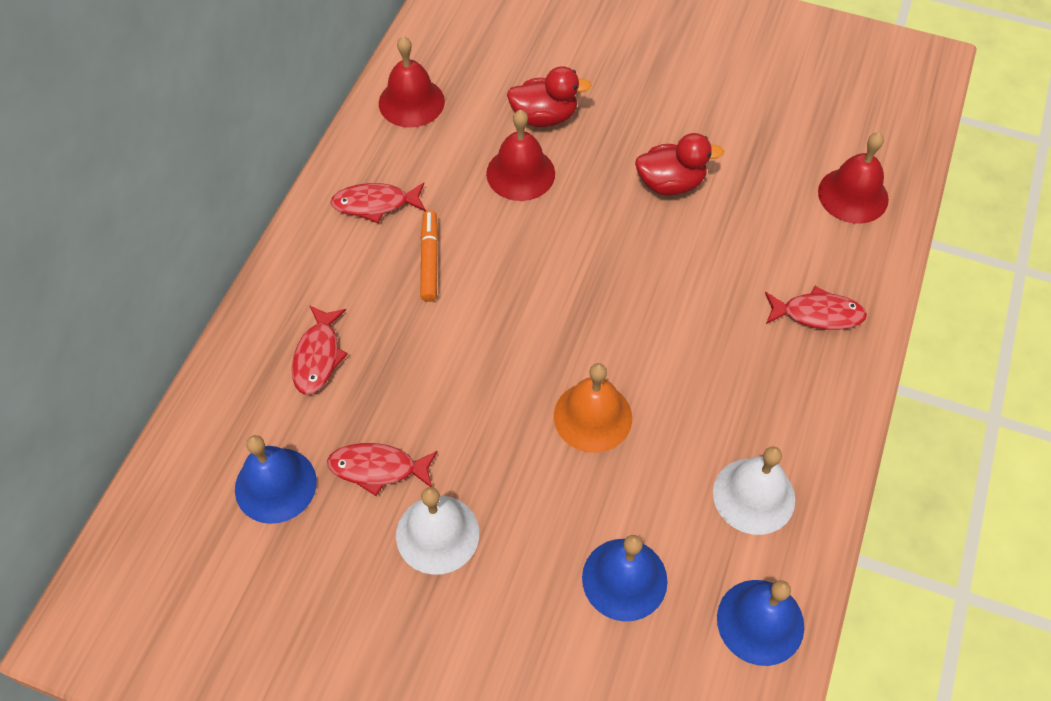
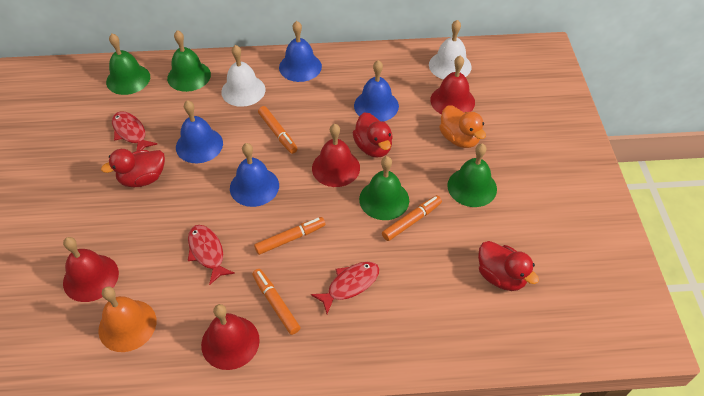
blue bell: [235,435,317,524] [582,535,667,621] [717,580,804,666] = 3 -> [176,100,223,163] [230,143,279,207] [279,21,322,82] [354,60,399,121] = 4
green bell: none = 0 -> [106,33,150,95] [167,30,211,92] [359,156,409,220] [447,143,497,207] = 4
orange duck: none = 0 -> [439,105,486,148] = 1
orange marker: [420,210,439,302] = 1 -> [252,269,300,335] [254,217,325,255] [258,106,298,154] [382,195,442,241] = 4
red bell: [379,36,445,128] [486,110,555,201] [818,132,889,224] = 3 -> [63,237,119,302] [201,304,260,370] [312,124,360,187] [430,55,475,115] = 4
red duck: [507,66,591,127] [635,133,724,196] = 2 -> [101,149,165,187] [353,112,393,158] [478,241,539,291] = 3
red fish: [292,305,348,395] [327,443,438,496] [331,183,426,223] [765,286,867,330] = 4 -> [112,111,157,151] [188,225,235,285] [311,262,379,314] = 3

